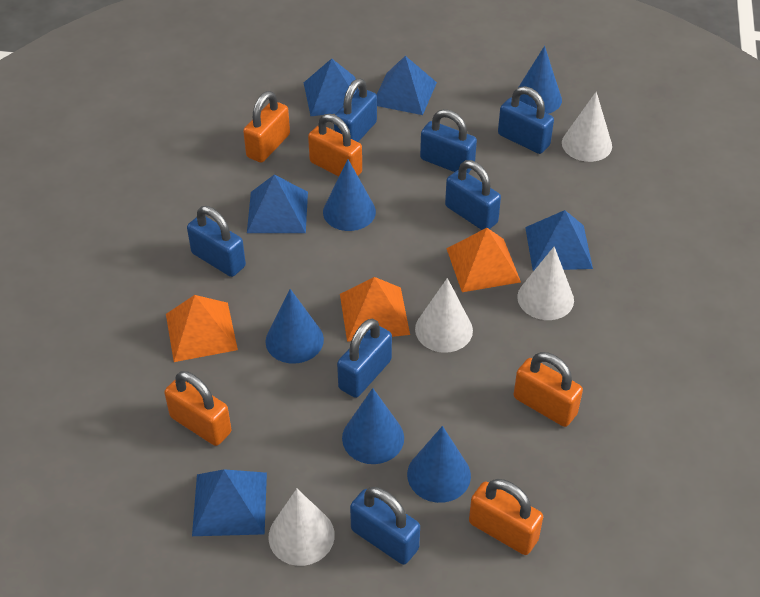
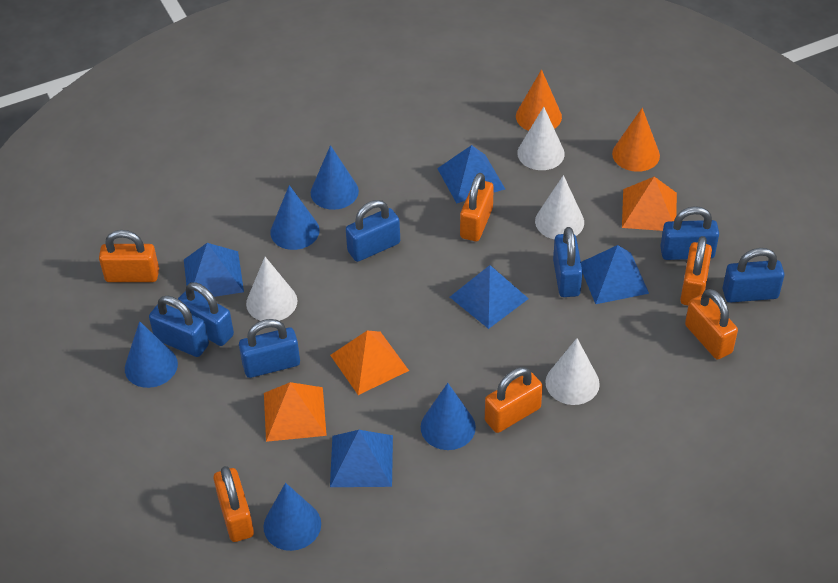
orange cone: none = 0 -> [516,69,562,131] [612,108,660,172] = 2
orange padlock: [164,371,231,446] [243,91,290,163] [308,114,362,176] [469,479,543,555] [514,352,583,427] = 5 -> [99,230,159,282] [213,466,254,542] [460,173,494,241] [485,367,543,433] [680,236,712,305] [685,289,738,360] = 6

